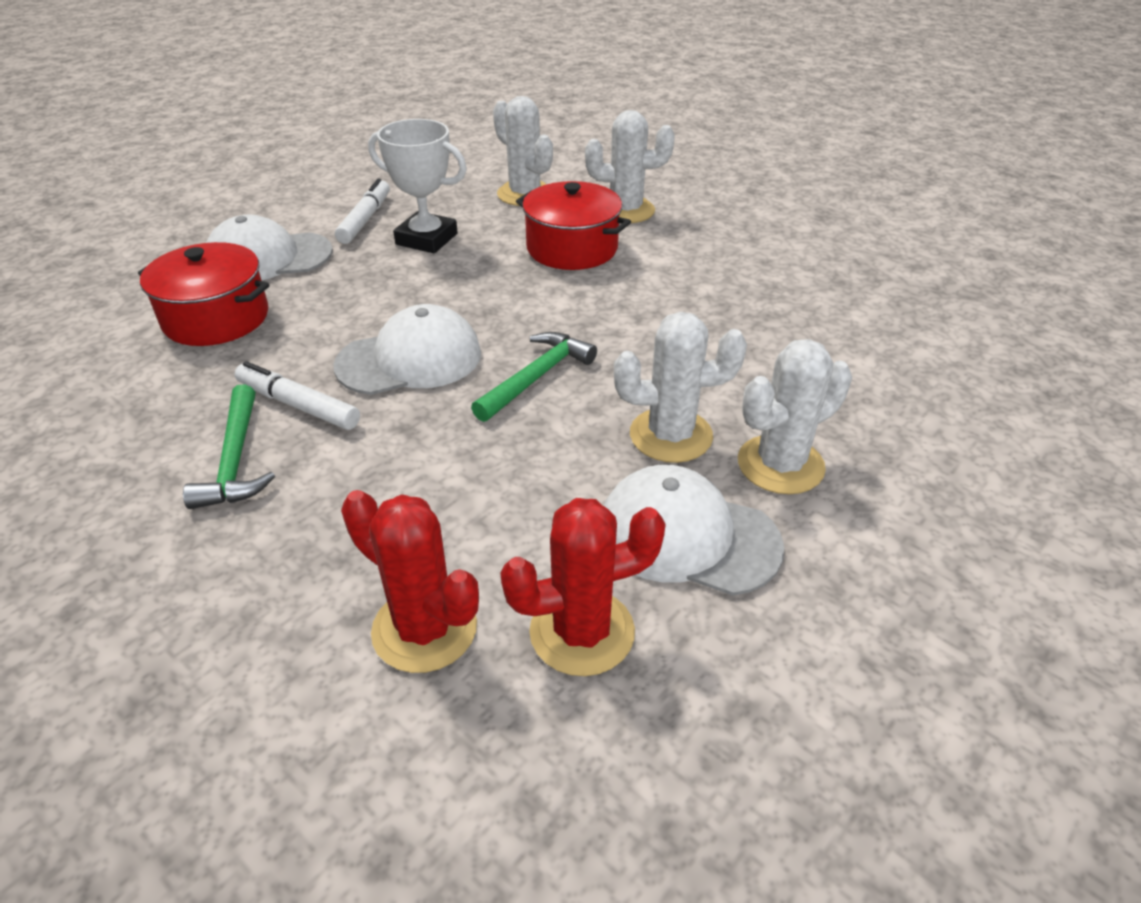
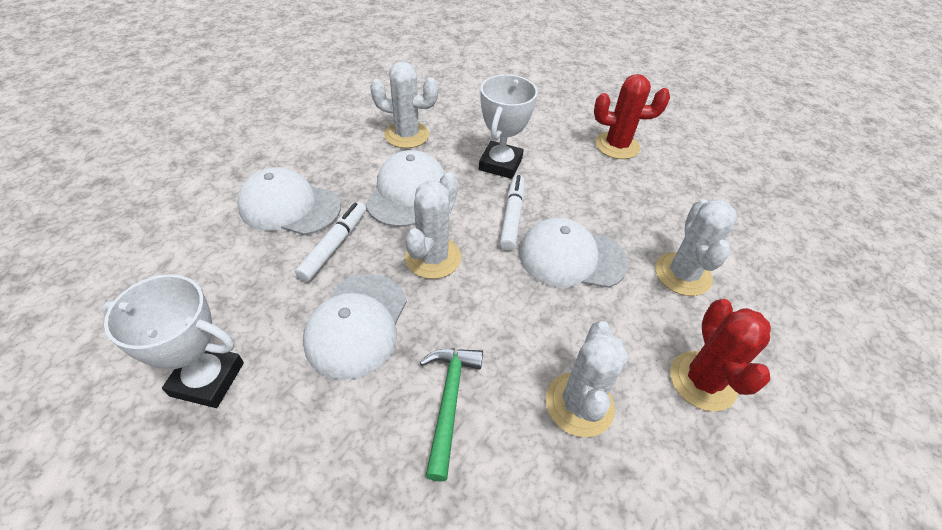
green hammer: [183,384,275,509] [471,332,597,422] = 2 -> [420,349,483,482] = 1
red pot: [138,242,269,346] [516,181,631,270] = 2 -> none = 0
white cap: [206,215,333,281] [333,304,481,395] [604,465,784,596] = 3 -> [237,167,341,235] [303,274,407,380] [366,150,445,227] [519,218,628,288] = 4
white trophy: [368,119,467,253] = 1 -> [102,274,244,408] [479,74,538,179] = 2

